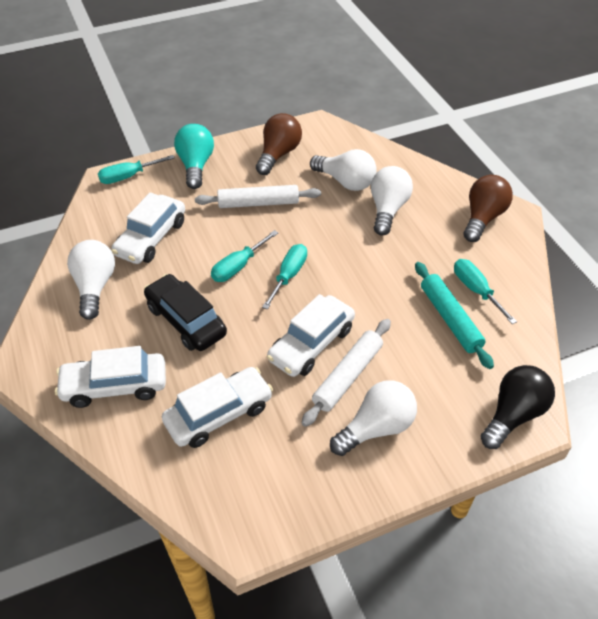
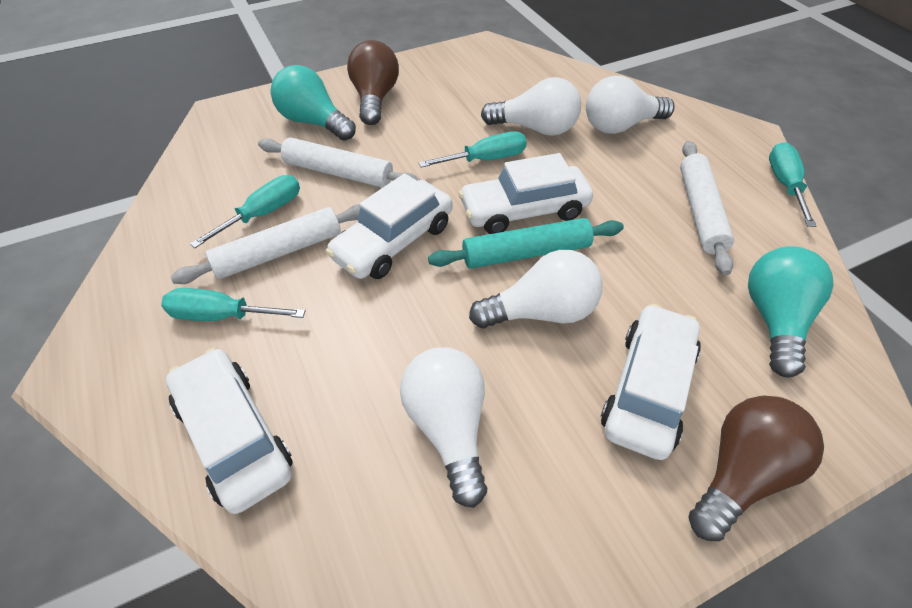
black car: [144,274,227,351] = 1 -> none = 0
black light bulb: [481,365,555,449] = 1 -> none = 0
turquoise light bulb: [174,124,214,189] = 1 -> [271,65,356,141] [748,246,834,378] = 2
white rolling pin: [195,185,321,208] [301,319,391,427] = 2 -> [171,204,360,284] [258,137,420,188] [680,141,734,275] = 3

